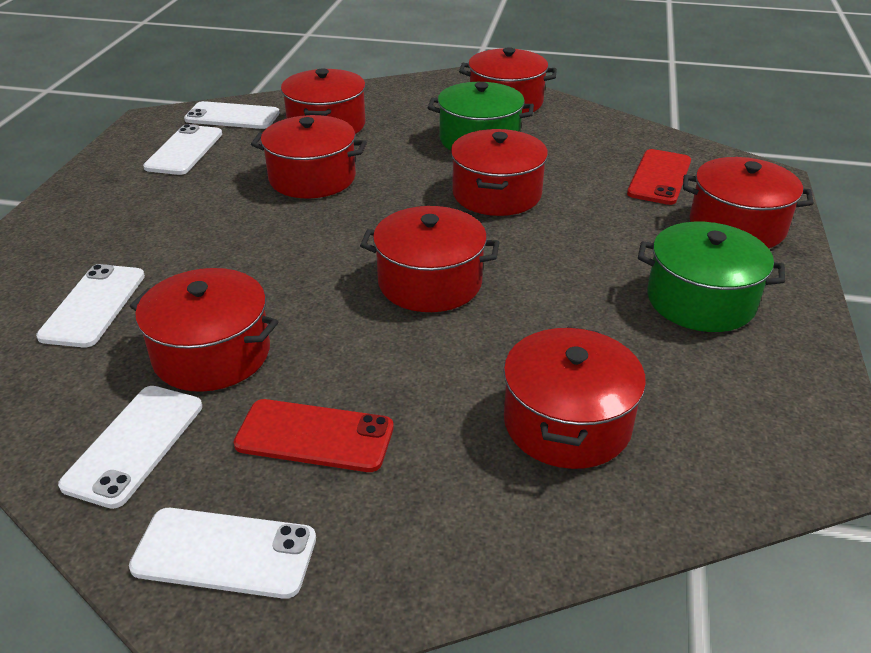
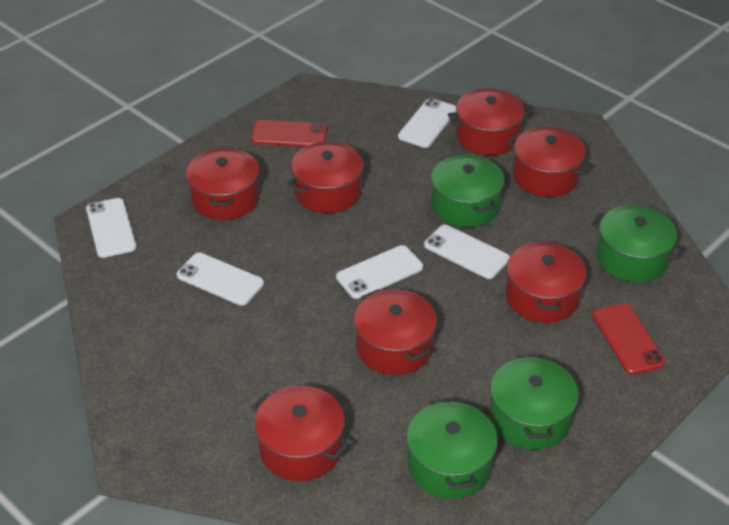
green pot: [428,82,534,151] [638,222,785,332] = 2 -> [406,398,498,499] [431,154,504,227] [489,355,579,450] [591,205,684,283] = 4
red pot: [130,268,279,392] [251,115,367,199] [281,69,366,134] [360,206,500,312] [451,129,548,216] [459,47,557,113] [503,327,646,469] [683,157,814,248] = 8 -> [186,148,259,220] [252,386,350,481] [288,142,367,213] [354,289,437,375] [448,88,532,155] [506,241,587,323] [507,127,592,197] = 7

